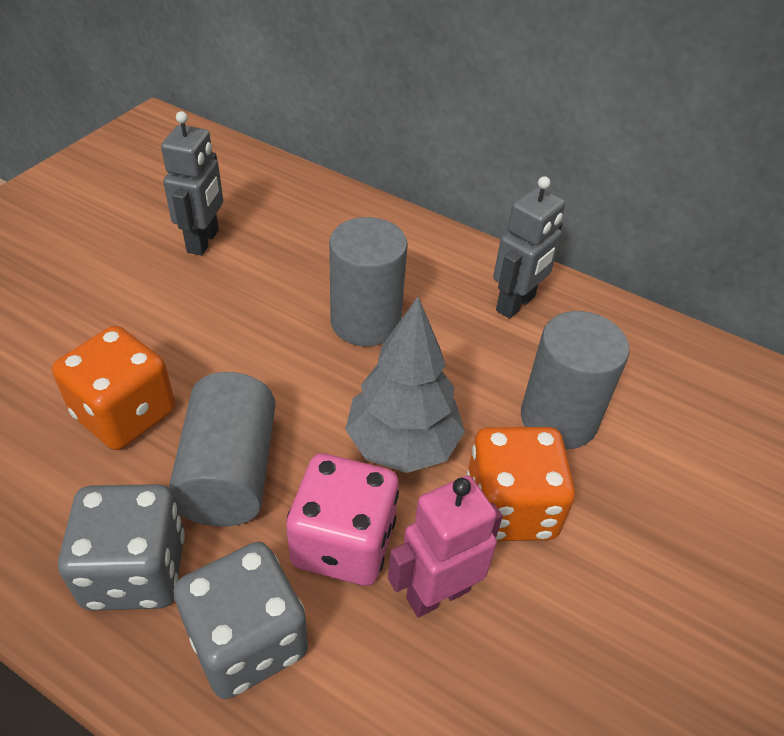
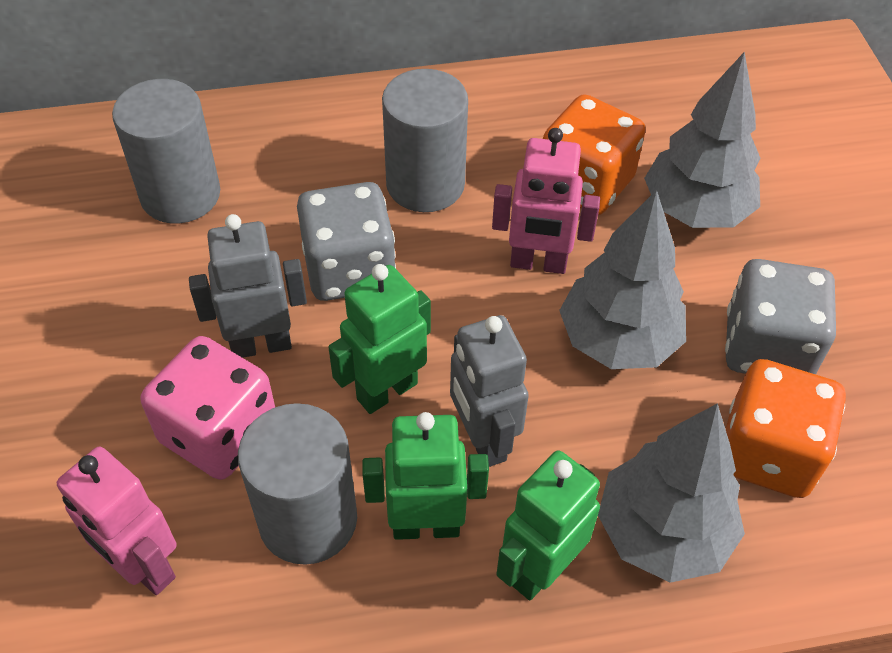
green robot: none = 0 -> [328,264,431,414] [362,412,489,540] [496,450,600,600] = 3
grey tree: [345,297,465,473] = 1 -> [559,190,686,369] [598,403,745,583] [644,52,761,228] = 3
pink robot: [388,476,503,618] = 1 -> [57,447,177,595] [492,128,600,274] = 2

